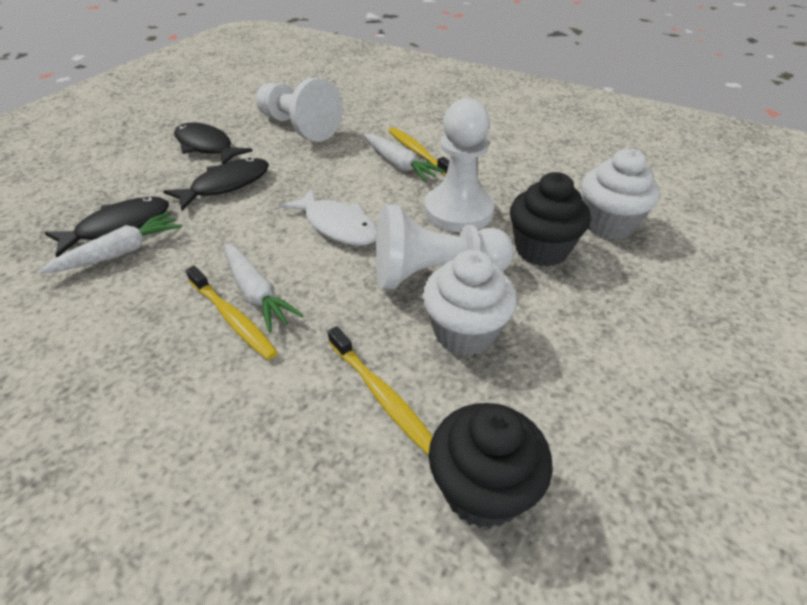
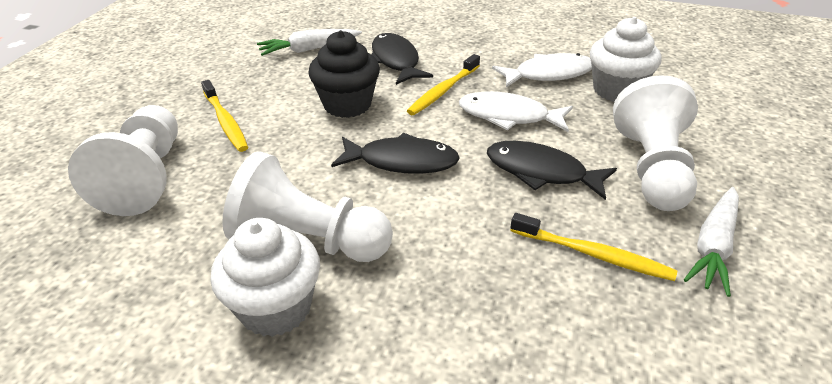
black cupcake: [429,403,553,529] [510,172,591,267] = 2 -> [308,30,380,118] = 1
white carrot: [38,212,182,274] [224,243,303,333] [364,134,445,182] = 3 -> [257,29,362,56] [684,187,739,297] = 2
white fish: [280,188,377,246] = 1 -> [459,91,573,132] [492,53,592,88] = 2

